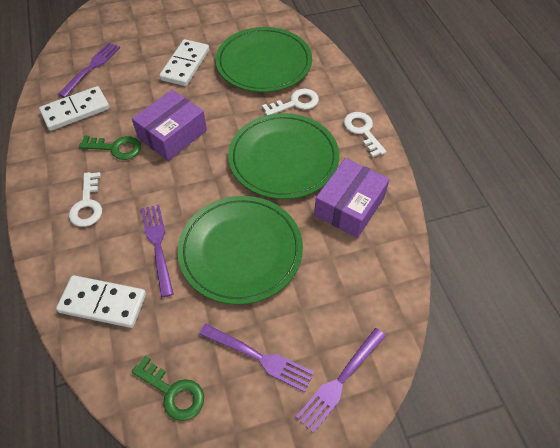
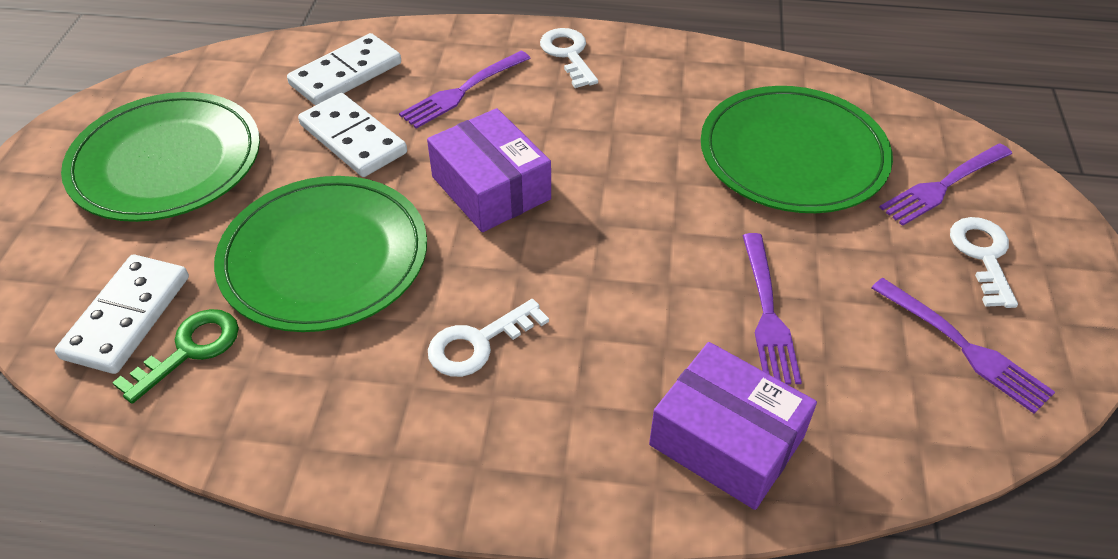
green key: [79,135,141,160] [132,356,204,421] = 2 -> [112,309,239,404] = 1

